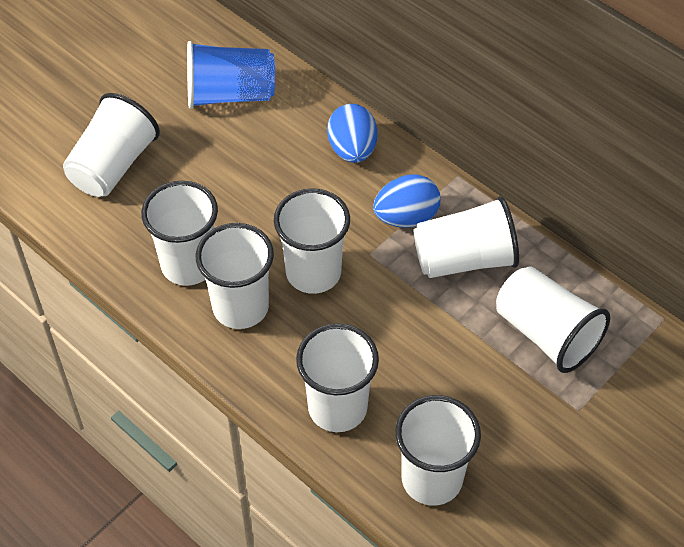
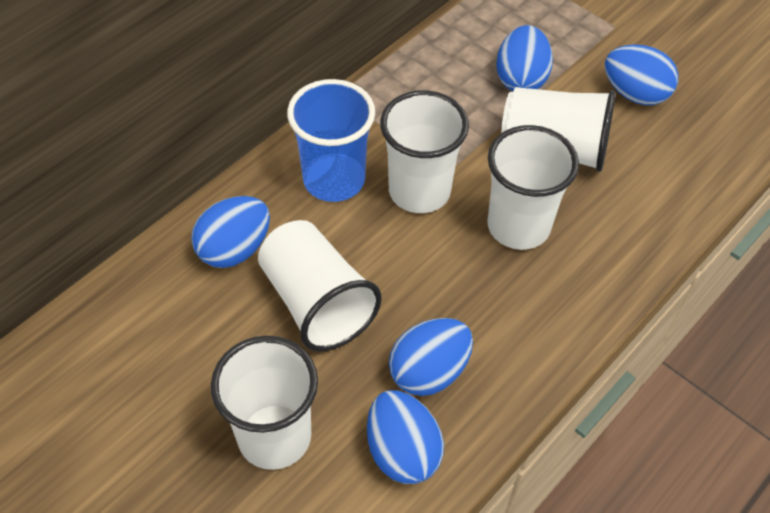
blue egg: [327,104,377,163] [373,174,440,228] = 2 -> [191,196,270,268] [367,390,444,484] [389,318,473,396] [496,25,553,91] [605,45,678,105] = 5
white cup: [63,93,160,197] [141,181,218,286] [196,223,274,329] [274,188,350,294] [296,323,379,432] [395,395,481,505] [414,196,519,278] [496,266,610,373] = 8 -> [211,336,318,470] [258,220,382,351] [380,90,469,213] [487,125,579,250] [501,87,616,172] = 5

